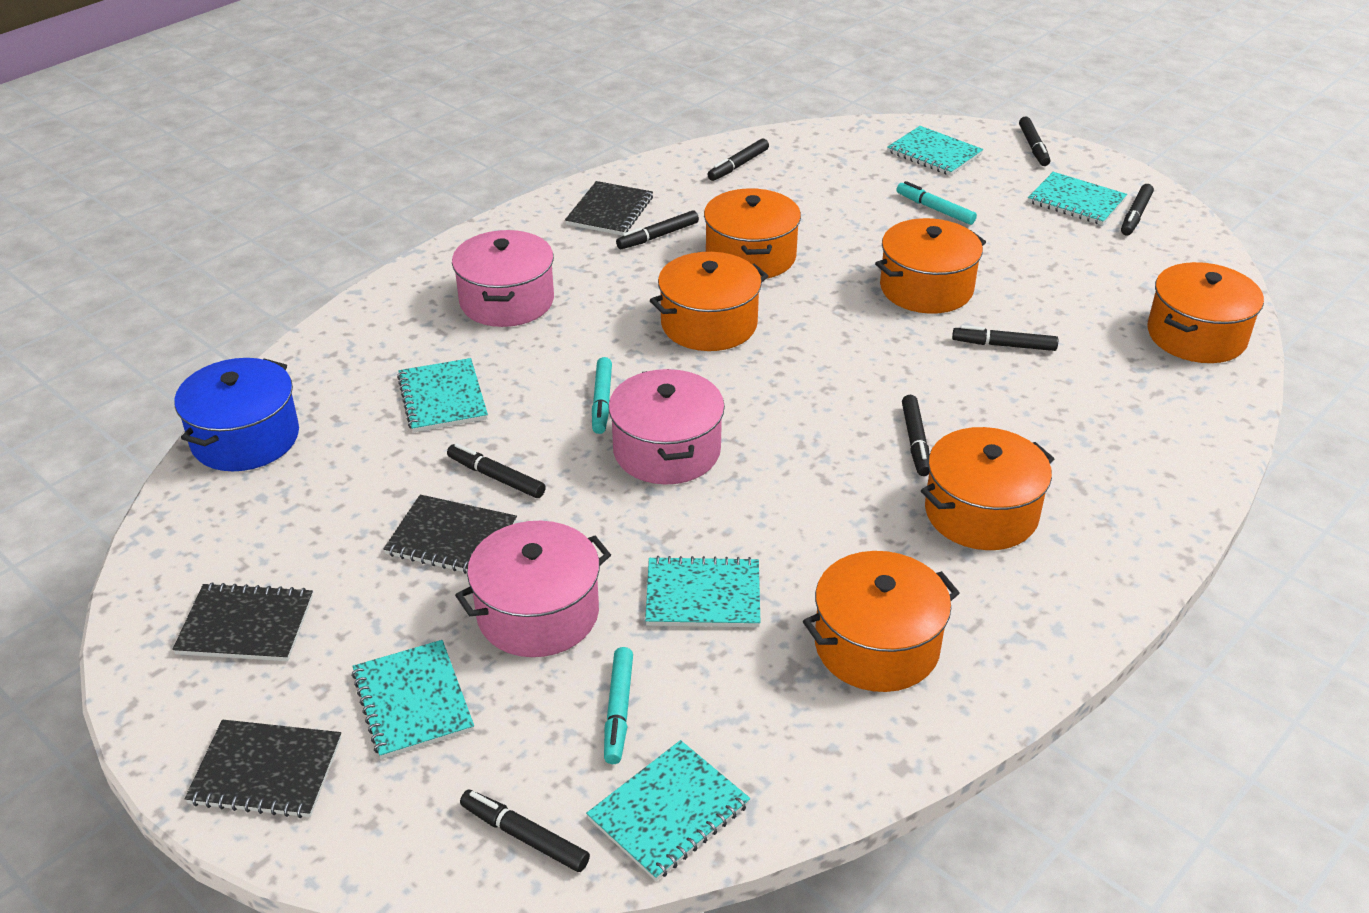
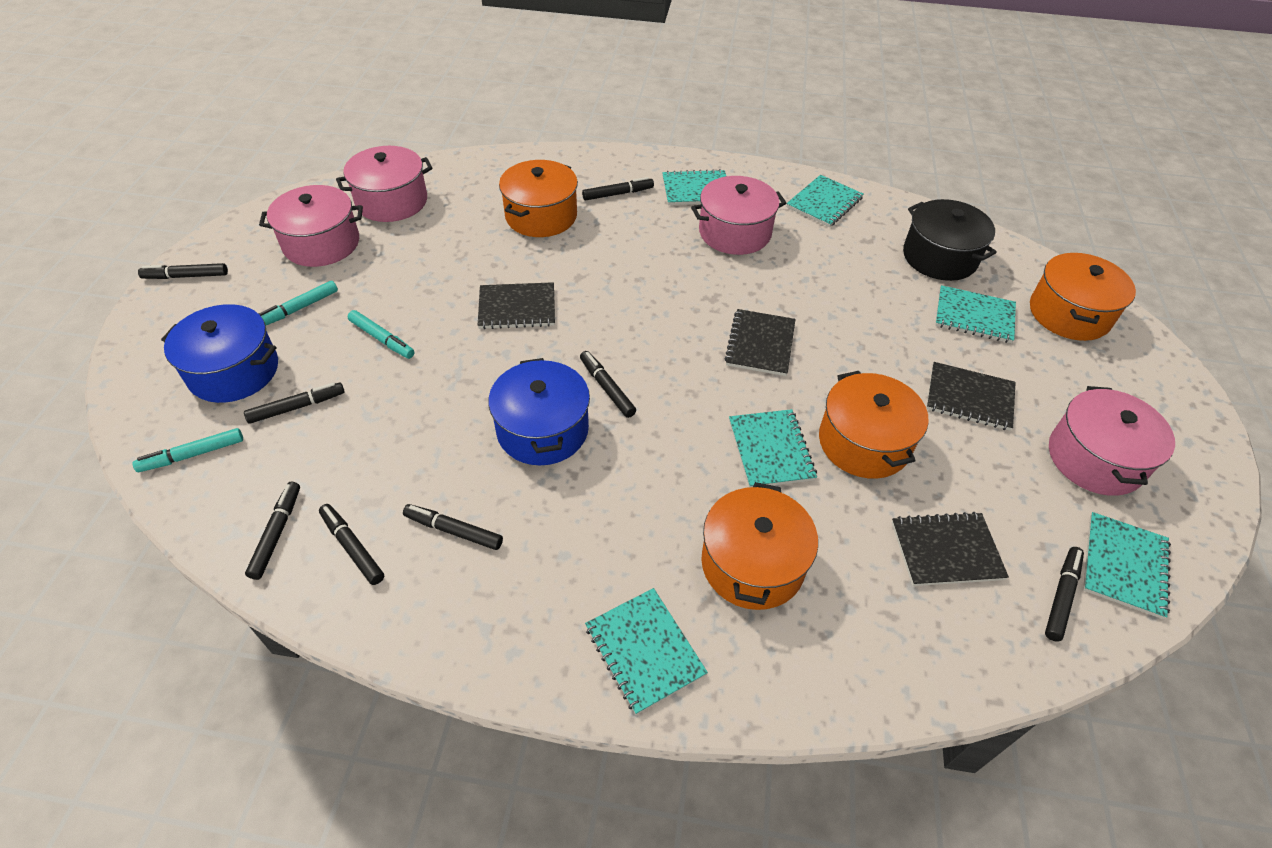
black pot: none = 0 -> [903,199,997,281] = 1
blue pot: [174,358,299,471] = 1 -> [161,304,278,403] [488,358,590,465] = 2
orange pot: [650,252,768,351] [704,188,801,278] [803,551,959,692] [875,218,986,314] [921,427,1054,550] [1147,262,1264,363] = 6 -> [499,160,578,237] [701,482,818,610] [819,371,928,479] [1030,253,1136,341] = 4
pink pot: [452,230,554,327] [455,521,611,657] [608,369,725,485] = 3 -> [259,185,363,267] [336,146,433,222] [691,176,786,255] [1049,386,1175,496] = 4

